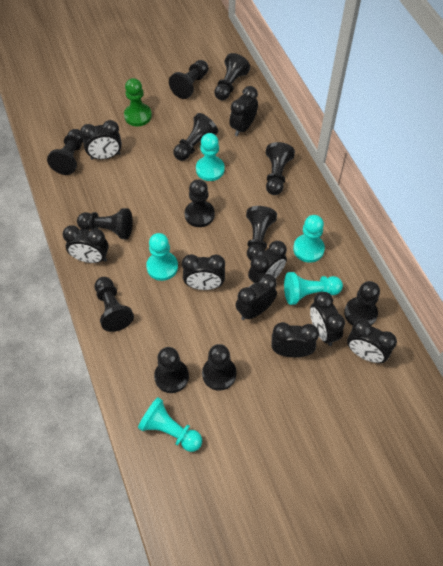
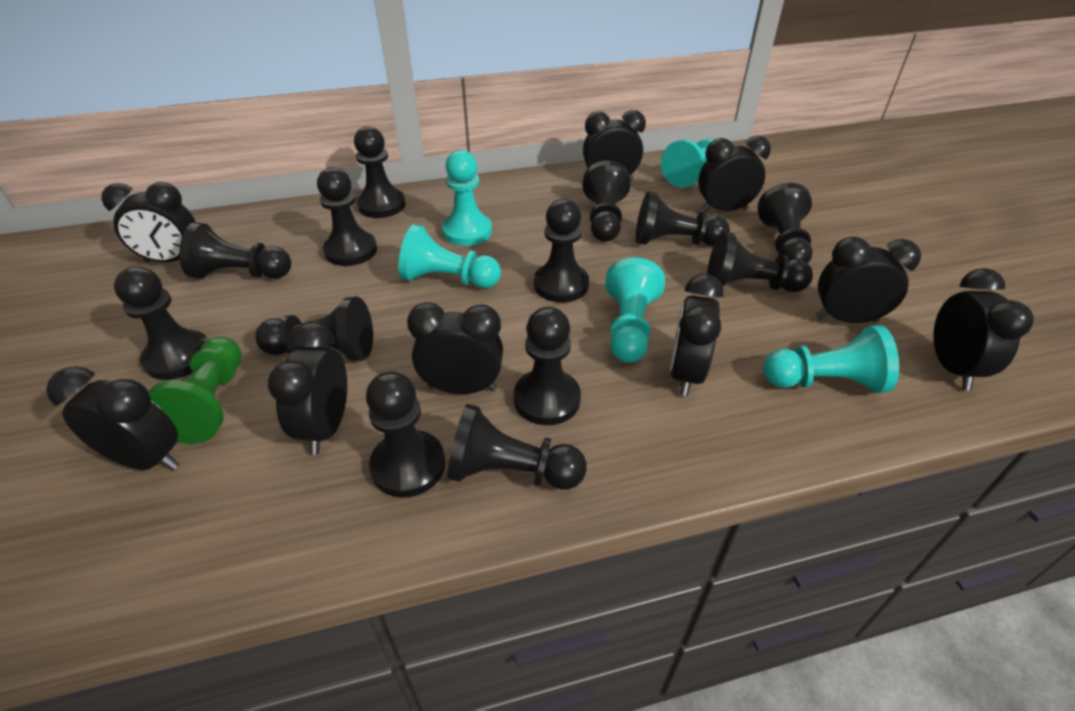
black pawn: [47,129,83,175] [77,208,133,239] [95,277,134,332] [154,347,189,393] [169,60,209,99] [173,113,218,161] [185,179,215,227] [202,344,236,391] [214,53,250,100] [246,206,277,260] [266,142,295,195] [344,281,380,326] = 12 -> [114,267,208,380] [179,222,291,279] [255,297,373,361] [317,167,377,266] [354,126,406,218] [366,371,445,498] [447,404,587,490] [514,307,581,425] [534,199,589,303] [582,161,631,242] [636,191,730,246] [707,231,813,292] [757,183,813,263] = 13

